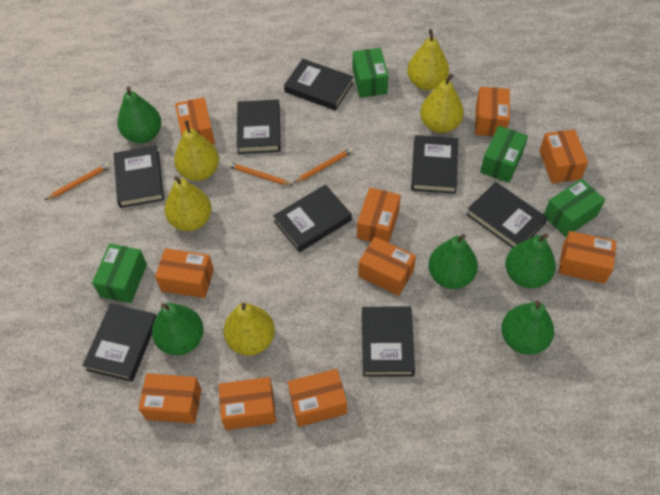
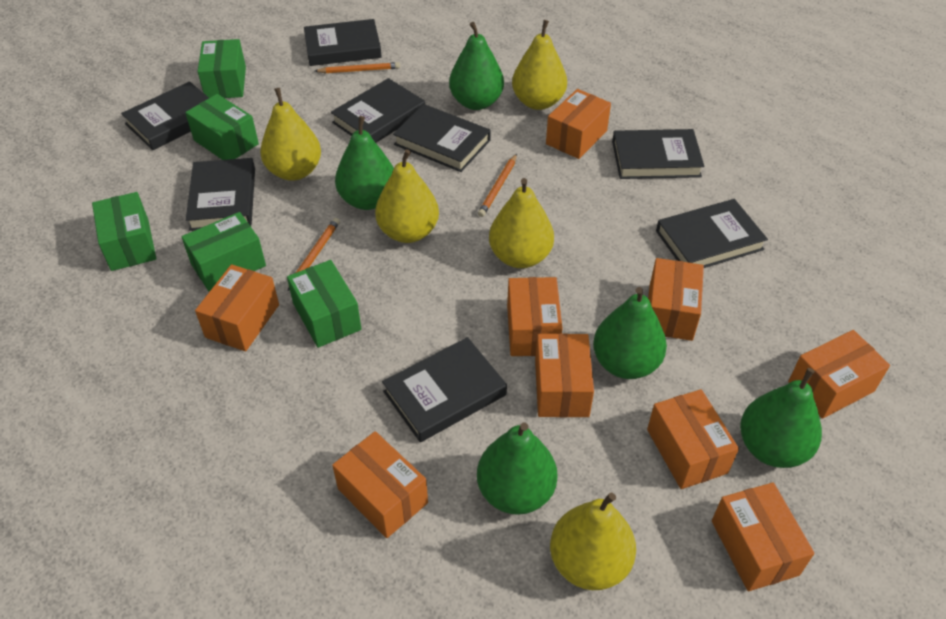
green box: [92,244,147,303] [353,48,389,98] [480,126,528,183] [544,179,605,237] = 4 -> [92,192,156,271] [182,212,266,291] [185,94,259,160] [198,39,246,98] [287,260,361,348] = 5
orange box: [138,373,202,424] [155,248,214,298] [175,97,215,145] [219,377,276,430] [288,369,347,427] [357,187,401,243] [358,237,416,296] [475,87,510,136] [539,129,588,183] [558,231,617,284] = 10 -> [195,264,279,351] [332,431,428,538] [507,277,562,356] [535,333,594,417] [546,89,611,159] [647,389,739,489] [648,258,704,341] [712,482,815,591] [788,330,890,419] = 9

